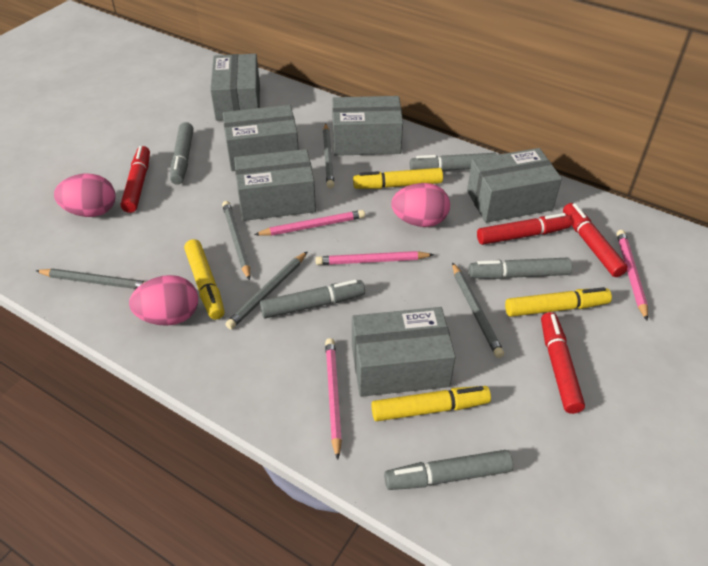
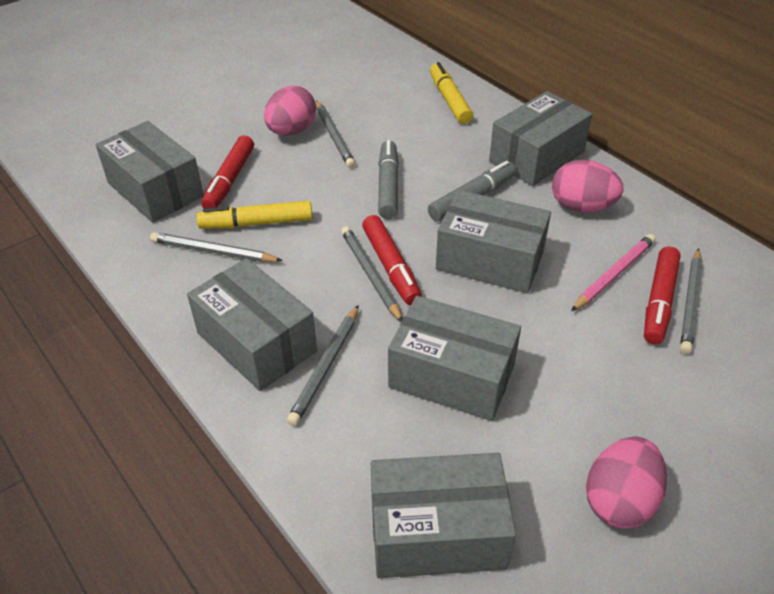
grey marker: [170,122,193,185] [260,280,365,318] [384,450,513,490] [410,153,497,171] [469,258,572,279] = 5 -> [378,140,399,219] [428,161,516,221] = 2
pink pencil: [254,210,365,236] [316,251,434,265] [325,338,342,460] [617,230,648,321] = 4 -> [571,234,656,311] = 1
red marker: [121,146,150,213] [477,213,572,245] [541,312,585,414] [563,203,628,277] = 4 -> [201,135,254,208] [362,215,422,305] [644,247,681,344] = 3
yellow marker: [184,239,225,320] [353,168,443,189] [371,386,491,421] [505,287,612,317] = 4 -> [196,201,312,229] [430,62,473,124] = 2

